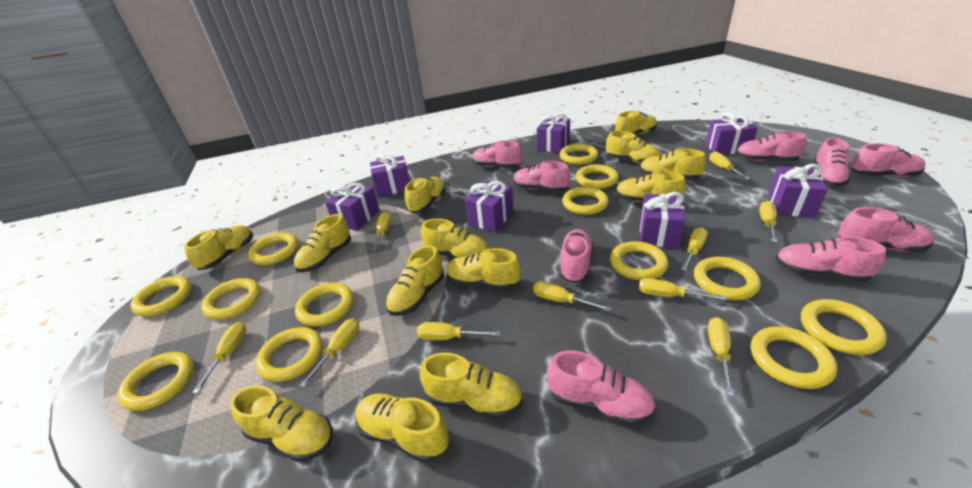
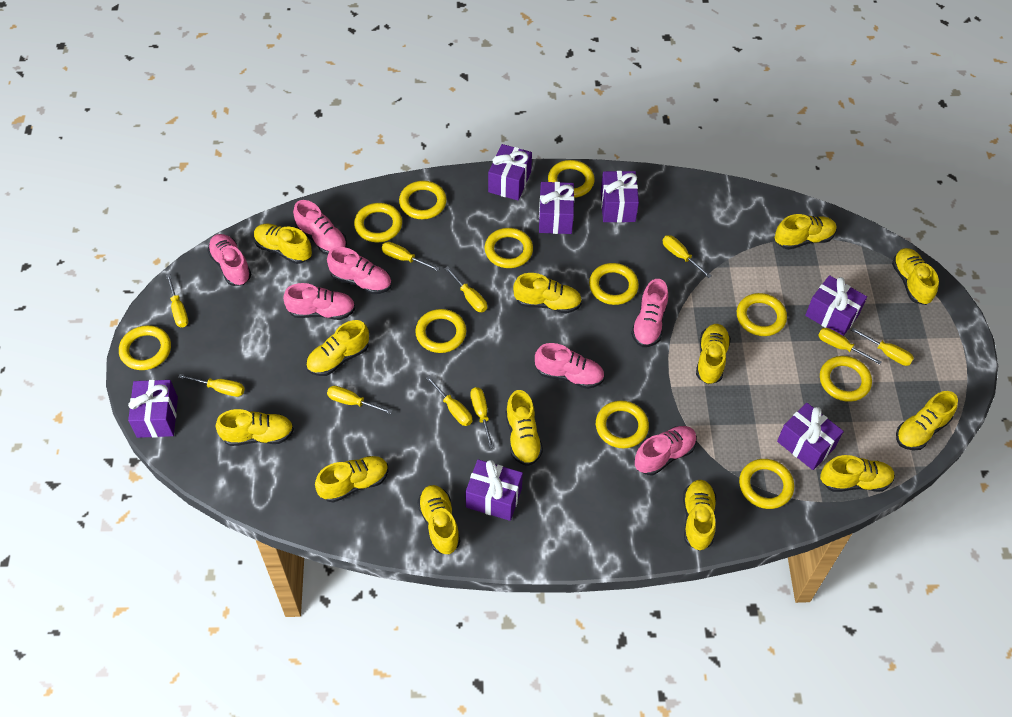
pink shoe: [472,140,522,168] [514,161,570,192] [547,350,656,426] [559,229,594,283] [736,131,807,161] [775,237,886,282] [813,138,851,187] [838,207,934,252] [851,143,926,177] = 9 -> [207,234,251,286] [283,283,355,320] [293,200,347,255] [327,247,392,294] [535,343,604,389] [631,279,668,347] [634,426,697,475] = 7
yellow ring: [117,352,194,411] [130,276,192,316] [201,278,261,320] [248,233,298,265] [256,327,323,382] [295,283,353,326] [560,144,598,165] [562,187,609,215] [576,164,619,189] [610,241,669,280] [694,257,761,300] [751,326,837,389] [801,299,887,355] = 13 -> [119,325,171,370] [354,203,402,242] [399,181,447,219] [415,309,466,353] [485,228,533,268] [548,160,595,198] [589,263,639,305] [596,400,649,448] [737,293,787,336] [739,459,794,509] [820,356,872,402] = 11

